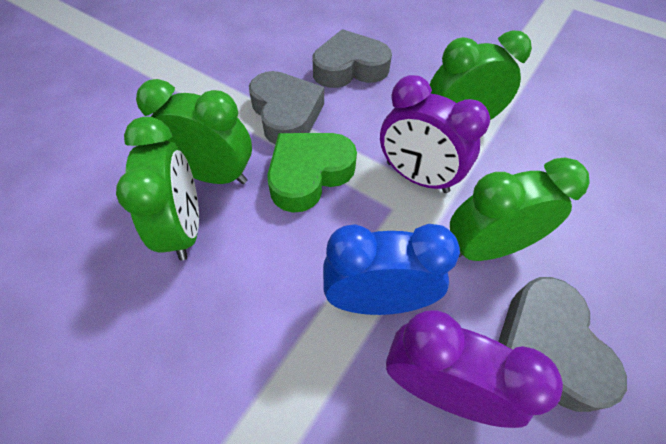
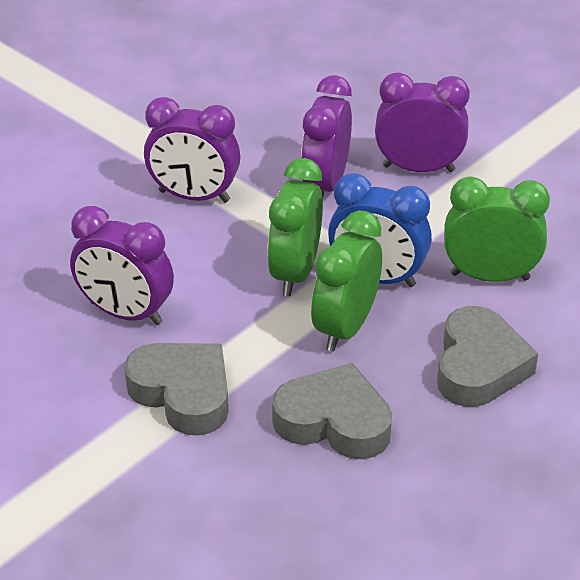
green clock: [116,117,199,261] [136,79,252,184] [430,30,532,120] [450,158,590,261] = 4 -> [267,158,323,296] [311,210,382,352] [444,177,550,282] = 3
green heart: [267,133,357,213] = 1 -> none = 0
purple clock: [380,75,490,193] [386,310,563,428] = 2 -> [70,206,174,325] [144,97,240,203] [301,75,352,199] [375,73,470,172] = 4

